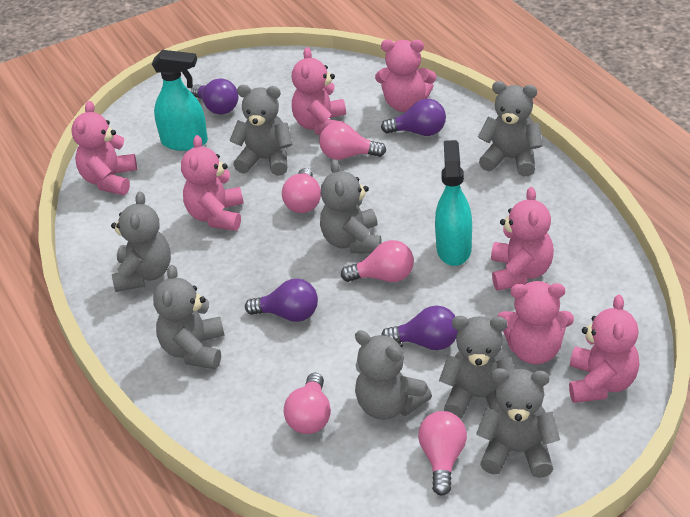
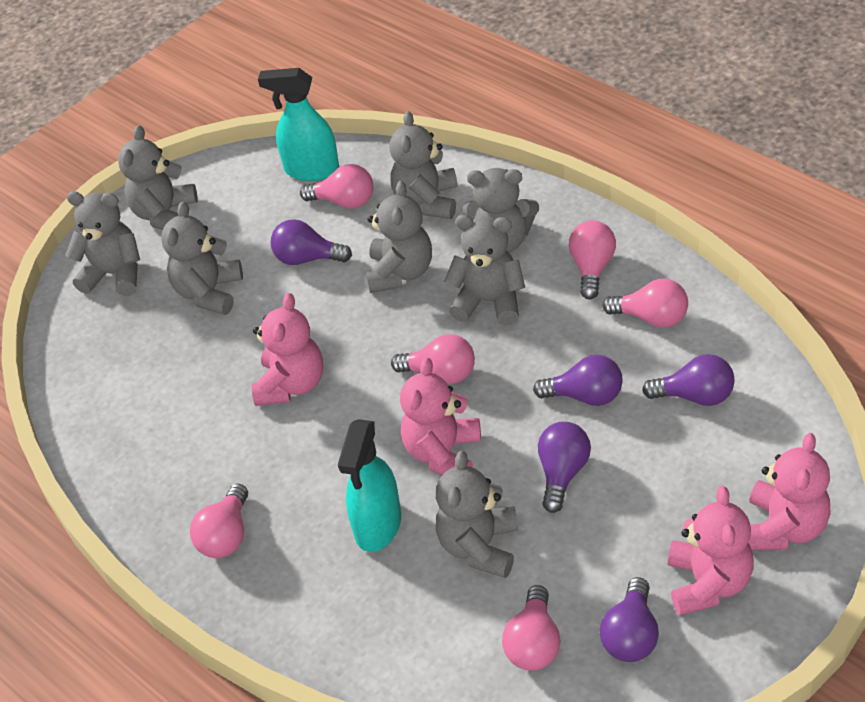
pink light bulb: [282,168,321,213] [284,373,331,434] [319,122,386,160] [341,240,414,282] [418,411,467,496] = 5 -> [190,484,248,558] [300,164,373,209] [391,334,475,384] [502,585,561,671] [569,220,616,299] [602,279,688,328] = 6
pink teddy bear: [71,101,137,195] [181,135,244,231] [292,47,346,135] [375,40,436,112] [491,187,554,291] [497,281,574,364] [569,295,639,403] = 7 -> [252,293,323,406] [400,358,481,475] [668,486,754,616] [748,433,830,550] = 4
purple light bulb: [191,78,238,115] [245,279,318,322] [381,99,446,136] [381,306,458,350] = 4 -> [270,219,352,265] [533,355,623,406] [538,422,591,513] [599,577,659,662] [642,354,735,406] = 5

